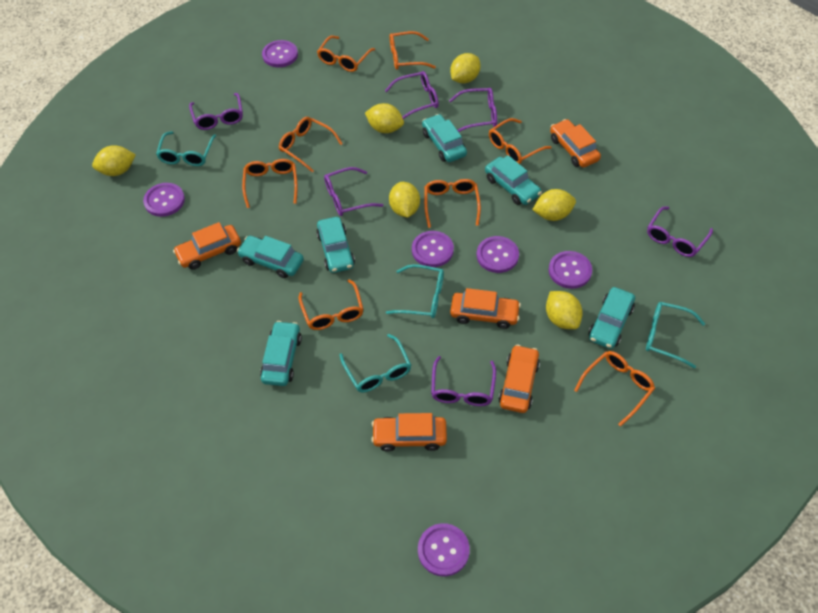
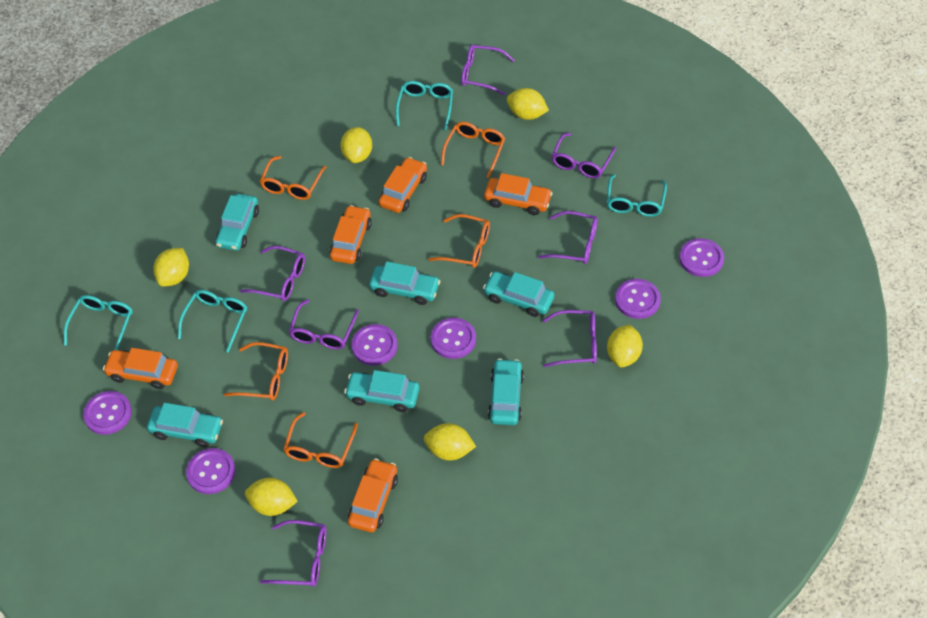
orange glasses: [242,159,298,208] [278,117,343,173] [298,279,364,330] [317,36,375,72] [390,31,436,70] [424,179,481,228] [489,118,551,164] [574,351,655,427] = 8 -> [224,342,288,400] [260,156,326,200] [283,412,358,468] [428,214,490,268] [441,122,505,178] = 5
purple glasses: [189,93,243,130] [324,167,383,216] [385,71,439,119] [431,356,496,406] [449,88,497,132] [647,206,713,257] = 6 -> [240,246,305,301] [260,520,326,587] [289,299,359,350] [461,45,515,95] [538,211,598,264] [543,310,597,367] [552,133,616,178] = 7

